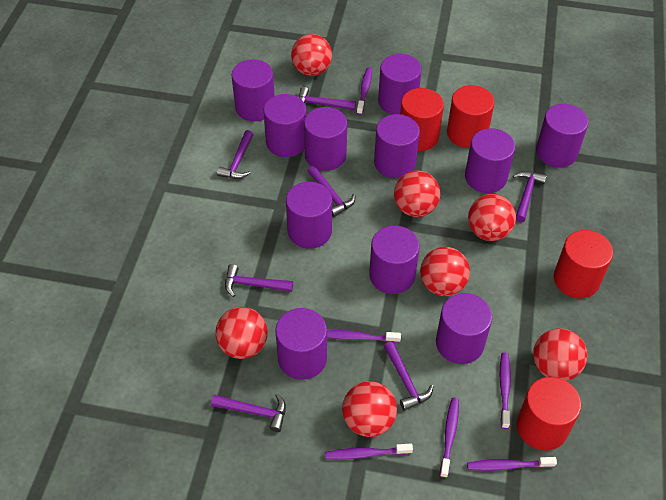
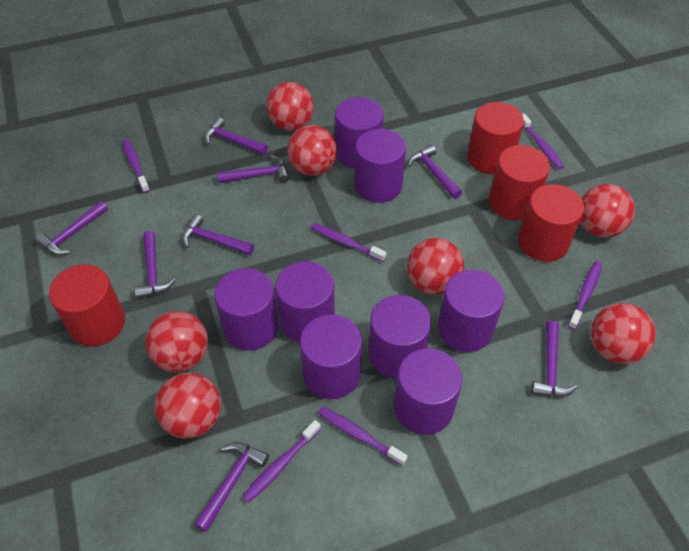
purple cylinder: [232,59,275,121] [264,94,307,157] [275,308,327,380] [286,182,332,249] [304,107,347,171] [369,226,420,294] [374,114,420,178] [378,54,422,114] [436,293,492,364] [465,128,515,193] [536,104,589,167] = 11 -> [214,268,279,351] [275,261,335,343] [300,314,362,399] [335,97,384,169] [355,129,406,203] [369,295,431,379] [394,348,462,435] [438,270,504,352] = 8
purple hammer: [211,393,286,432] [217,130,254,179] [225,264,293,297] [299,87,356,111] [307,166,355,217] [384,341,434,411] [513,171,547,222] = 7 -> [35,201,108,255] [135,231,176,299] [182,214,254,255] [195,442,269,532] [204,117,268,155] [217,155,289,183] [408,144,462,199] [531,321,578,397] = 8

